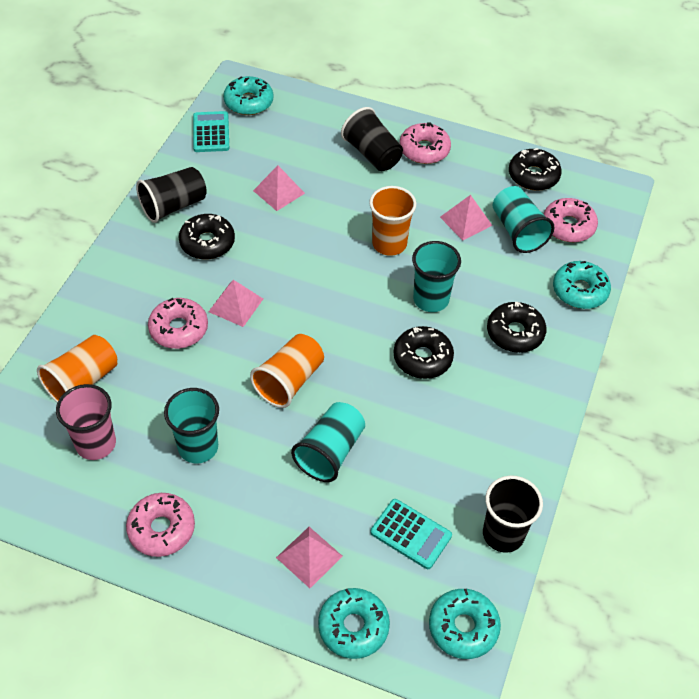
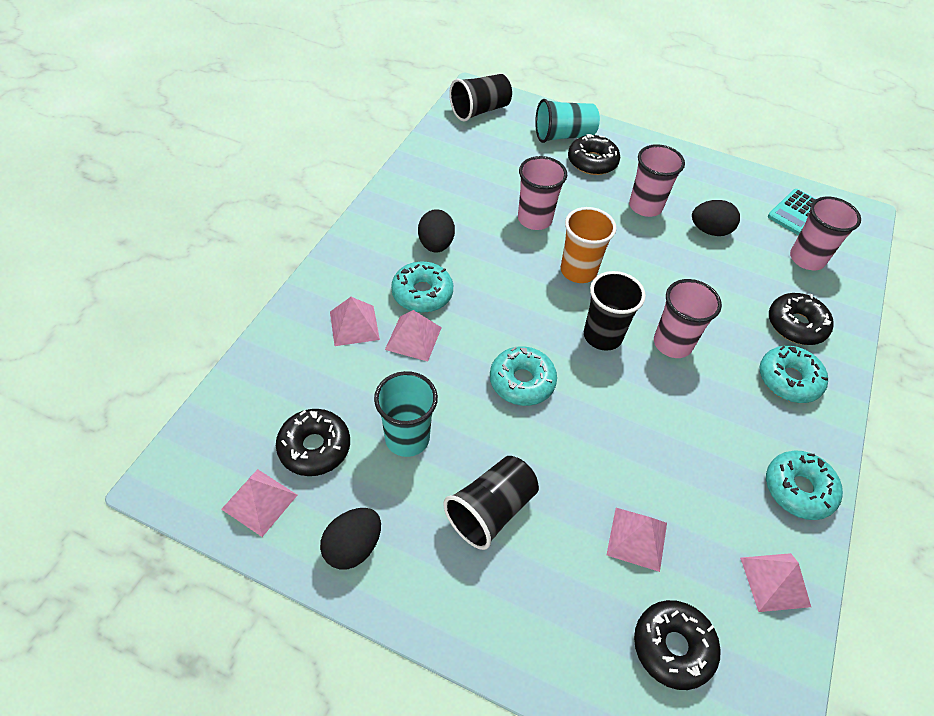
black egg: none = 0 -> [320,508,381,570] [418,209,455,253] [692,200,740,236] = 3
orange cup: [37,335,117,402] [250,334,324,408] [369,186,416,256] = 3 -> [561,207,616,283] = 1
pink cup: [56,384,116,460] = 1 -> [518,156,567,230] [629,144,685,217] [654,279,722,358] [790,197,861,270] = 4
pink donut: [126,493,195,557] [148,298,208,349] [400,122,451,164] [544,198,598,242] = 4 -> none = 0
pink pyramid: [208,280,263,327] [253,165,305,211] [276,527,343,588] [440,195,493,241] = 4 -> [221,469,297,537] [330,297,380,346] [385,310,442,361] [607,508,667,572] [740,553,811,612] = 5
turquoise calculator: [193,111,229,152] [370,499,452,569] = 2 -> [768,189,816,235] = 1
turquoise cup: [164,388,219,463] [291,402,365,482] [412,241,461,312] [492,186,554,253] = 4 -> [374,371,438,457] [535,99,600,143] = 2

